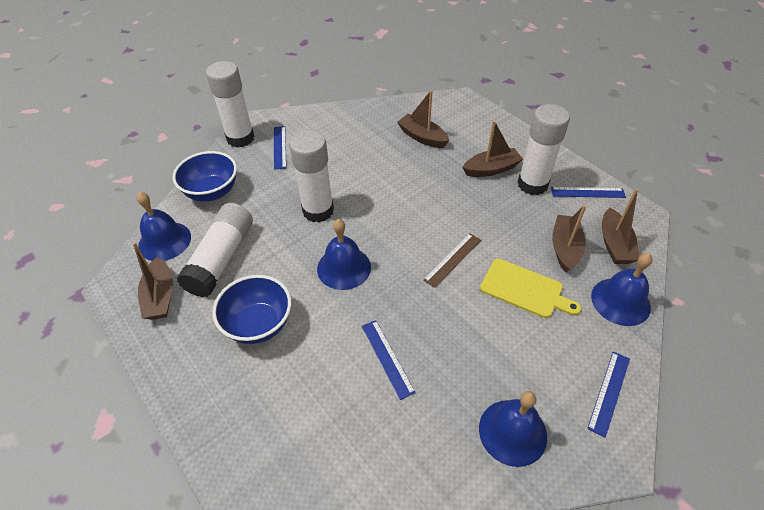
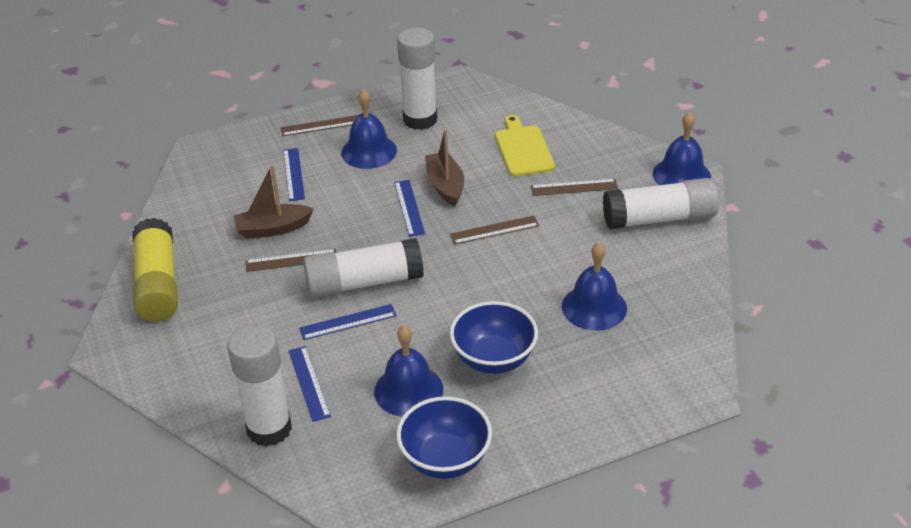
brown boat: [132,242,173,320] [397,90,449,148] [462,120,523,177] [552,205,586,272] [602,188,639,264] = 5 -> [234,165,314,239] [425,129,464,206] = 2
brown ruler: [423,233,481,288] = 1 -> [245,249,336,272] [281,115,359,136] [450,216,539,245] [531,179,618,196] = 4
yellow glue stick: none = 0 -> [133,218,178,322] = 1

